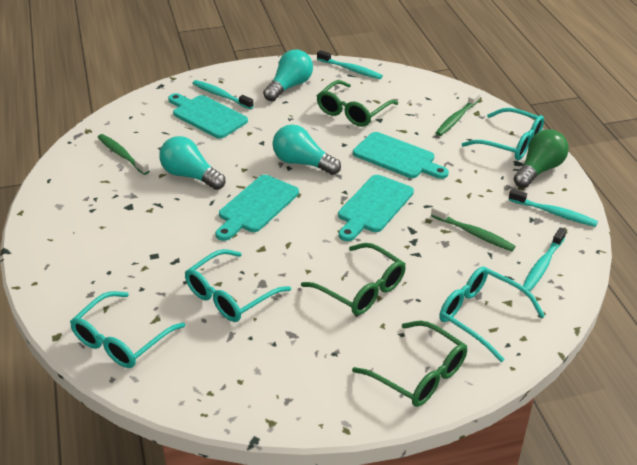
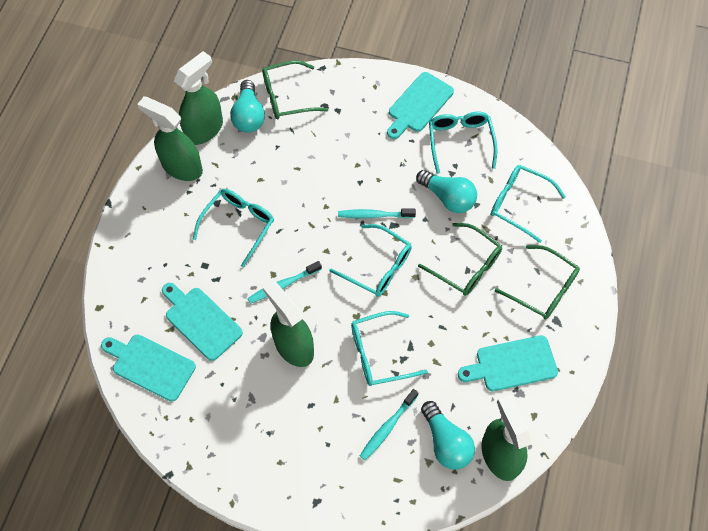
green light bulb: [514,129,569,188] = 1 -> none = 0
green spray bottle: none = 0 -> [137,96,203,181] [174,51,223,145] [263,281,314,367] [481,395,532,481] = 4
green toothbrush: [97,134,149,175] [431,205,516,251] [436,91,480,136] = 3 -> none = 0
turquoise glasses: [70,291,185,368] [185,249,291,322] [439,266,545,362] [462,108,544,160] = 4 -> [193,189,274,267] [329,224,412,297] [351,311,427,386] [429,112,497,174] [491,165,566,243] = 5
turquoise toothbrush: [192,80,254,109] [317,50,383,79] [509,189,598,227] [523,227,566,292] = 4 -> [247,261,322,304] [338,208,416,219] [360,389,419,460] = 3

